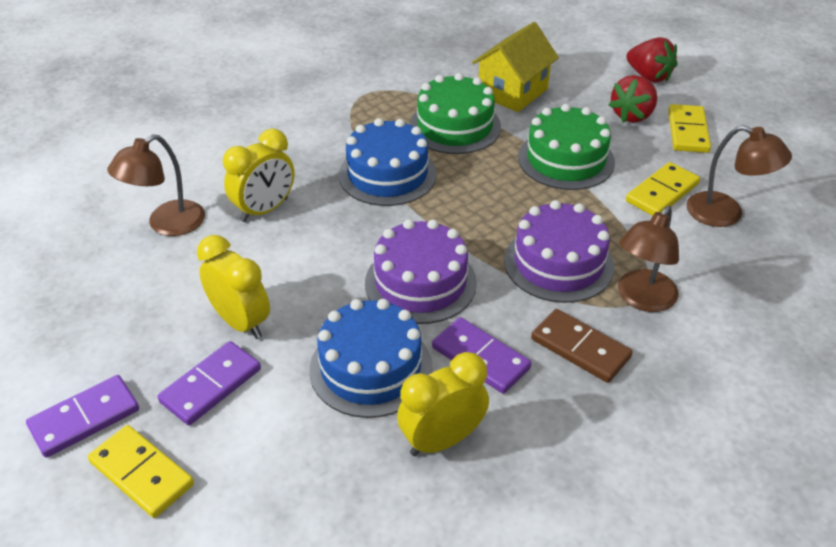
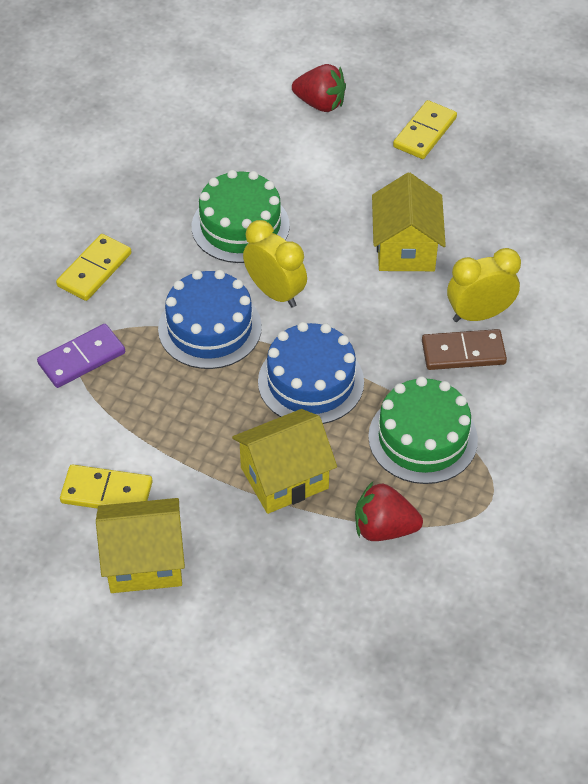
brown lamp: [107,134,205,236] [618,206,679,312] [686,125,792,227] = 3 -> none = 0
purple cake: [365,219,477,324] [504,200,614,303] = 2 -> none = 0
purple domino: [26,375,139,458] [158,341,261,425] [432,317,531,394] = 3 -> [37,324,125,388] = 1
yellow clock: [197,235,270,339] [223,128,295,222] [397,352,489,456] = 3 -> [243,220,307,308] [447,248,521,322] = 2
yellow house: [472,22,559,112] = 1 -> [96,498,185,593] [232,409,337,514] [372,172,446,271] = 3

